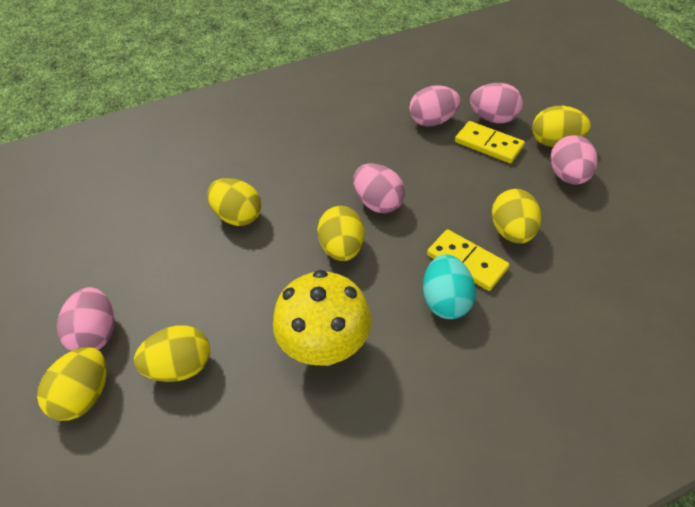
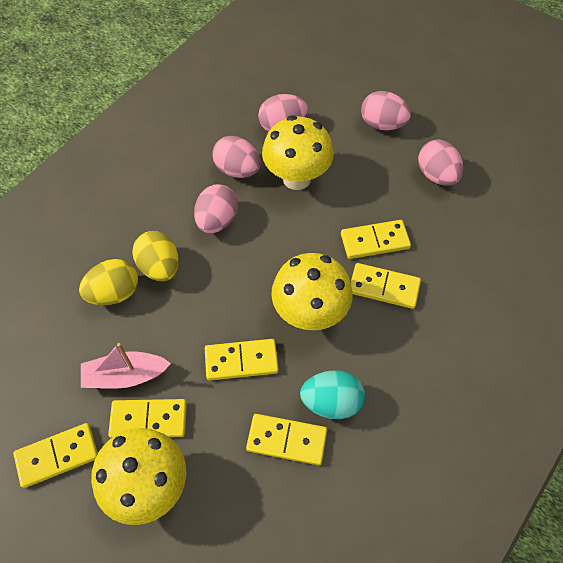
pink boat: none = 0 -> [81,343,171,389] = 1
yellow domino: [427,229,510,291] [455,121,525,163] = 2 -> [13,423,98,488] [108,399,187,438] [205,339,279,381] [246,414,327,465] [341,220,411,259] [351,263,421,309] = 6
yellow egg: [37,347,107,421] [134,325,210,382] [207,178,262,226] [317,206,365,261] [492,189,541,243] [532,106,591,147] = 6 -> [79,259,138,305] [132,231,179,281] = 2
yellow mushroom: [273,270,372,366] = 1 -> [91,428,186,525] [262,116,334,190] [271,253,353,330] = 3

